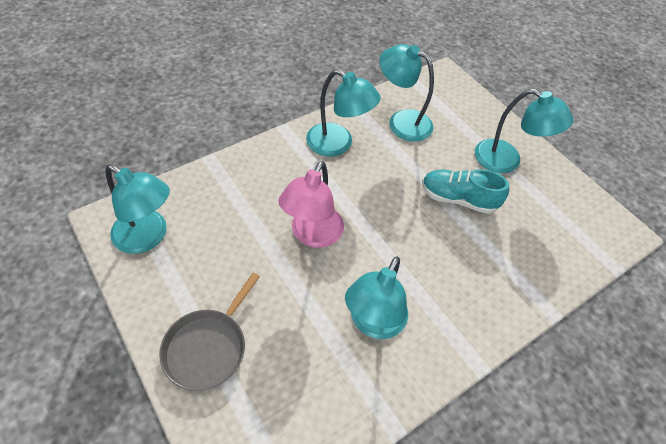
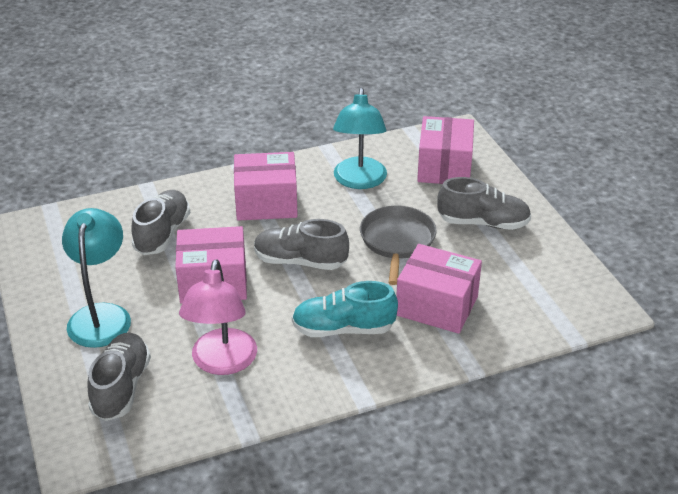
grey shoe: none = 0 -> [87,333,151,421] [131,190,191,255] [254,219,349,270] [437,177,531,230] = 4
pink box: none = 0 -> [175,226,247,304] [234,152,298,221] [396,244,482,334] [417,116,474,184] = 4
turquoise lamp: [105,164,170,254] [306,69,381,156] [345,256,408,339] [379,44,434,142] [475,89,573,173] = 5 -> [62,208,131,348] [333,88,387,189] = 2

